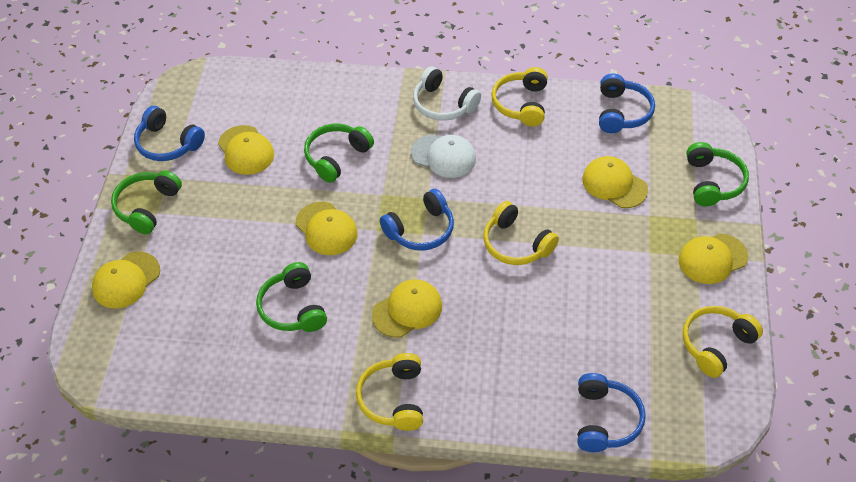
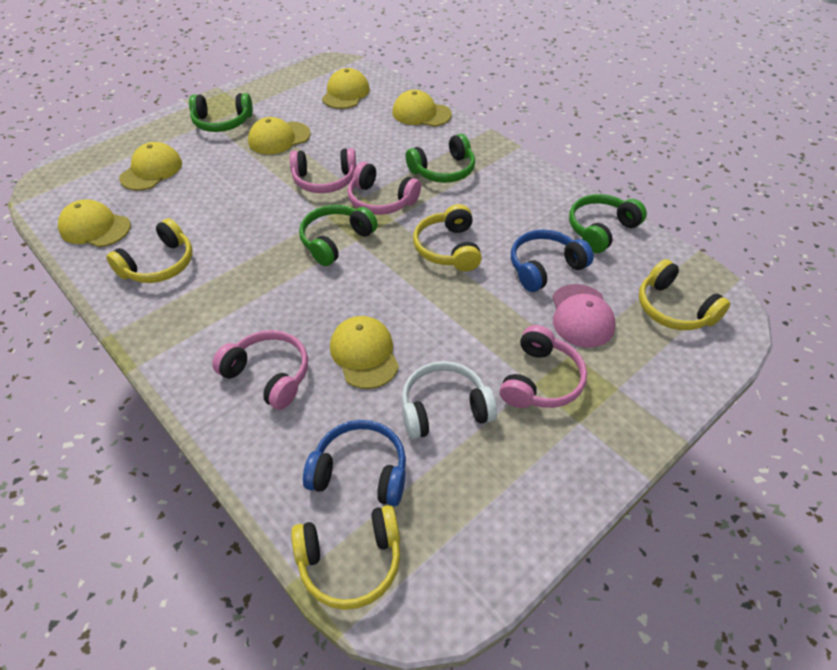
blue headphones: [134,106,205,161] [380,189,454,251] [577,373,646,452] [599,74,655,133] = 4 -> [303,420,406,506] [511,229,594,292] = 2
pink cap: none = 0 -> [552,284,616,348] = 1
pink headphones: none = 0 -> [212,330,308,410] [290,148,356,193] [348,162,421,215] [500,325,587,408] = 4
white cap: [411,134,476,178] = 1 -> none = 0

